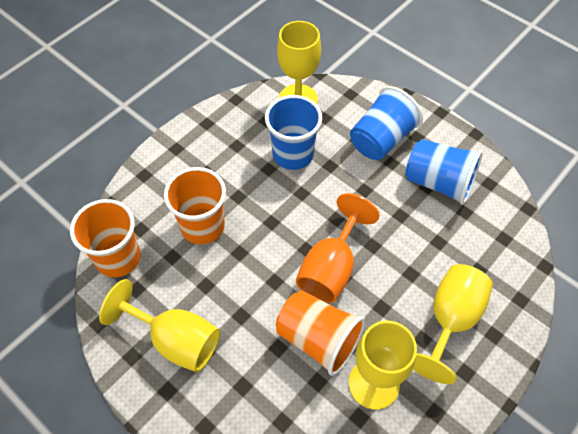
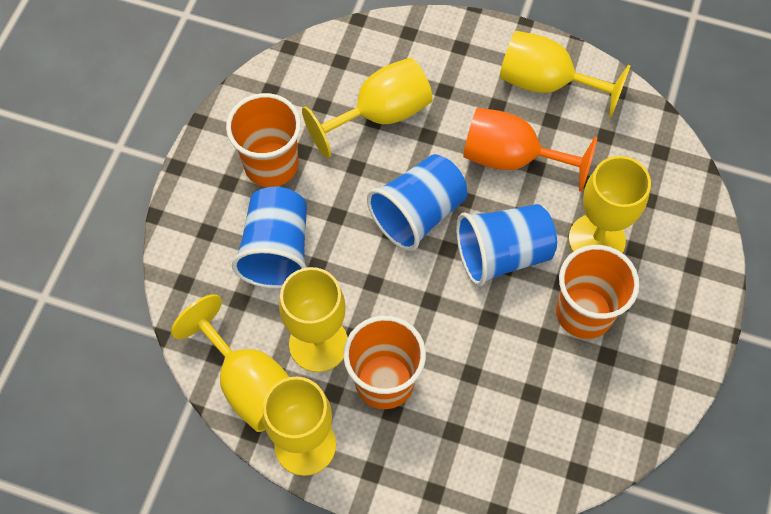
yellow goblet: [99,279,220,372] [277,21,321,104] [349,321,417,410] [413,264,493,384] = 4 -> [171,294,289,432] [263,377,336,476] [279,267,348,372] [302,58,433,158] [500,31,631,118] [569,156,651,253] = 6

